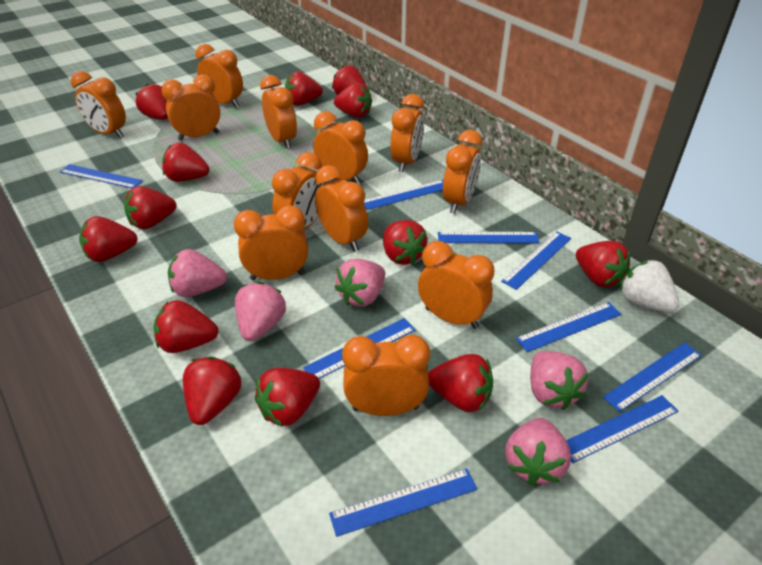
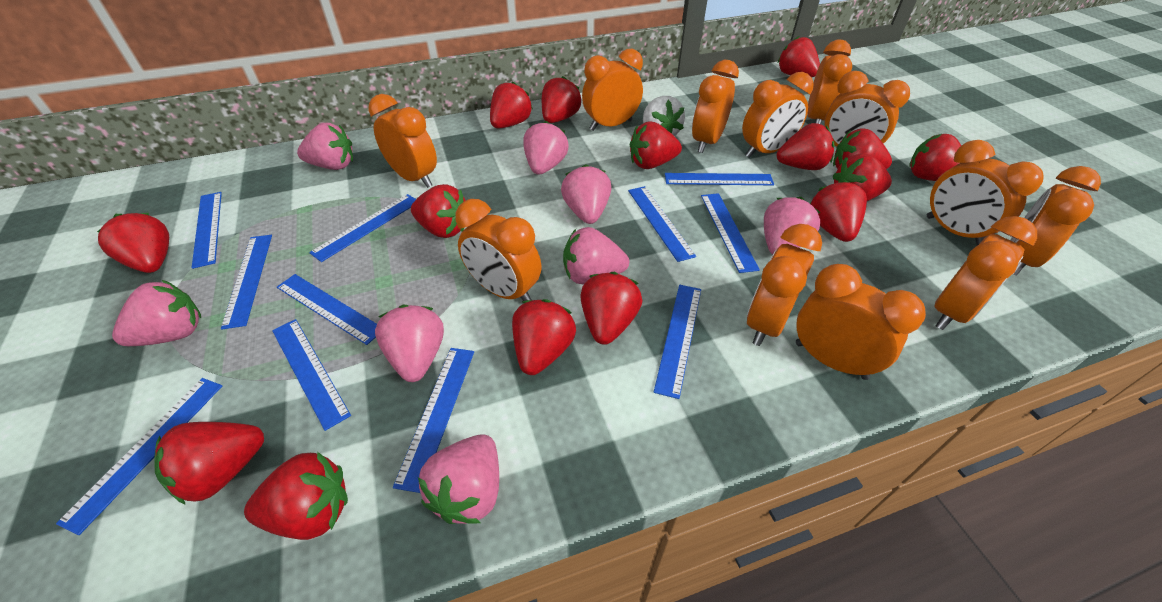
blue ruler: [60,164,143,188] [303,318,416,379] [329,468,477,537] [364,180,444,210] [438,232,540,243] [501,231,571,290] [516,302,621,352] [566,395,678,463] [603,342,702,412] = 9 -> [56,378,222,535] [192,192,222,269] [221,235,272,329] [272,319,351,431] [277,274,377,345] [309,194,416,262] [393,348,474,493] [628,186,696,262] [654,285,701,399] [665,173,774,185] [701,193,760,273] = 11
pink strawberry: [168,249,227,297] [235,282,286,341] [334,259,385,307] [505,418,571,485] [530,351,588,410] = 5 -> [112,280,201,346] [297,123,353,170] [375,305,444,382] [418,434,499,524] [524,121,569,175] [561,164,611,224] [563,227,629,284] [764,197,820,255] = 8
red strawberry: [79,216,138,262] [124,186,177,229] [136,83,168,120] [154,300,219,353] [162,143,209,182] [183,357,241,425] [255,368,320,426] [285,71,323,106] [332,65,367,95] [334,83,372,118] [383,220,427,265] [428,354,493,412] [576,241,631,287] = 13 -> [97,213,169,273] [154,422,264,505] [244,452,348,540] [411,184,466,238] [490,81,533,129] [512,299,576,375] [542,76,581,123] [581,272,643,345] [630,121,682,169] [777,123,834,170] [778,36,820,77] [810,180,867,242] [833,128,892,169] [833,153,892,201] [910,134,961,181] = 15

